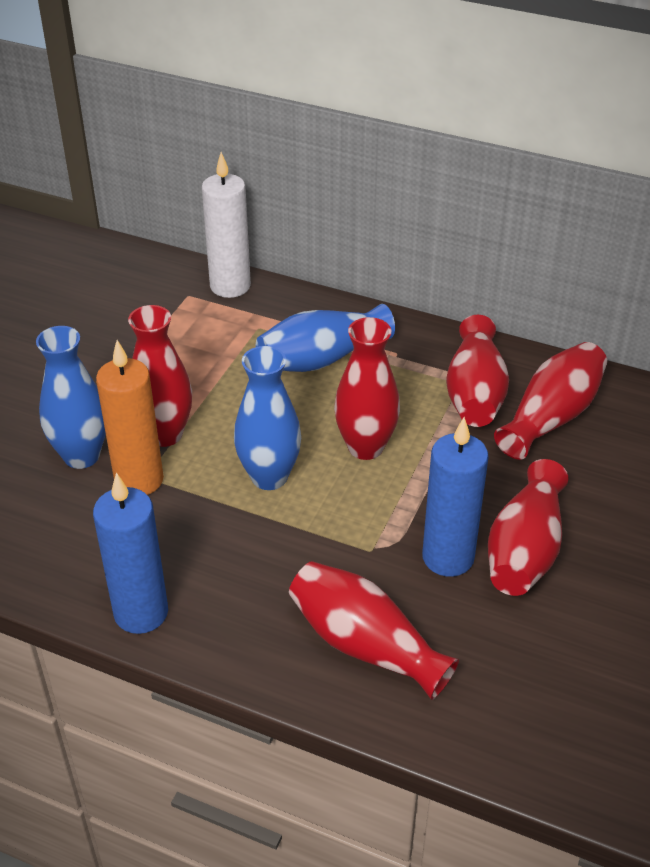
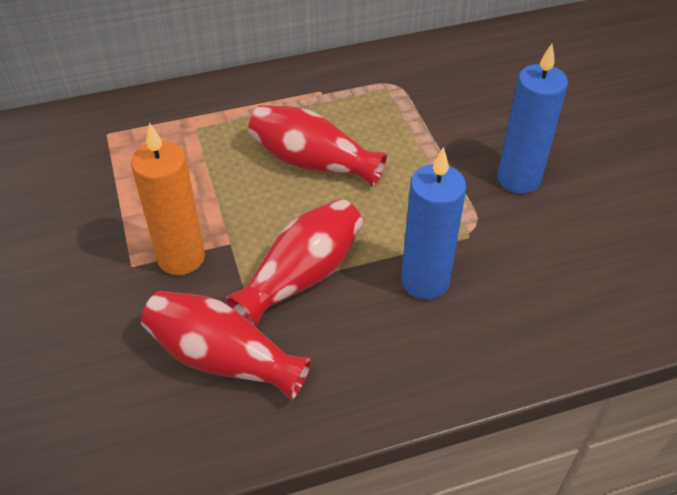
blue vase: [36,326,106,469] [234,346,301,490] [256,304,395,372] = 3 -> none = 0
red vase: [128,305,192,447] [289,561,459,700] [334,317,400,460] [446,315,509,427] [488,459,568,596] [494,342,607,460] = 6 -> [141,291,312,401] [225,199,363,327] [248,105,387,187] = 3
white candle: [202,152,251,298] = 1 -> none = 0

